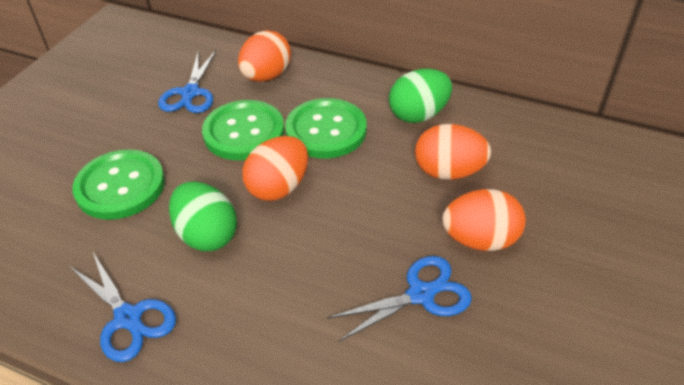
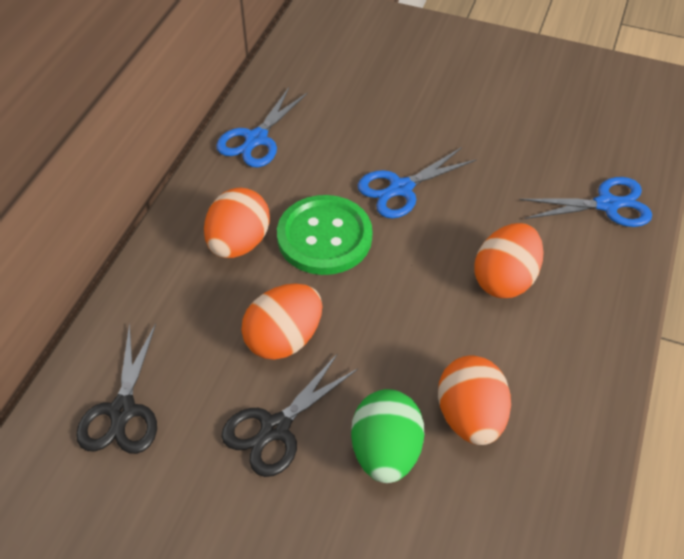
black scissors: none = 0 -> [76,323,157,454] [221,353,358,477] = 2
green button: [72,149,165,220] [202,100,285,160] [285,98,367,158] = 3 -> [277,195,373,275] = 1
green egg: [169,181,237,251] [389,69,452,123] = 2 -> [351,389,424,483] = 1

